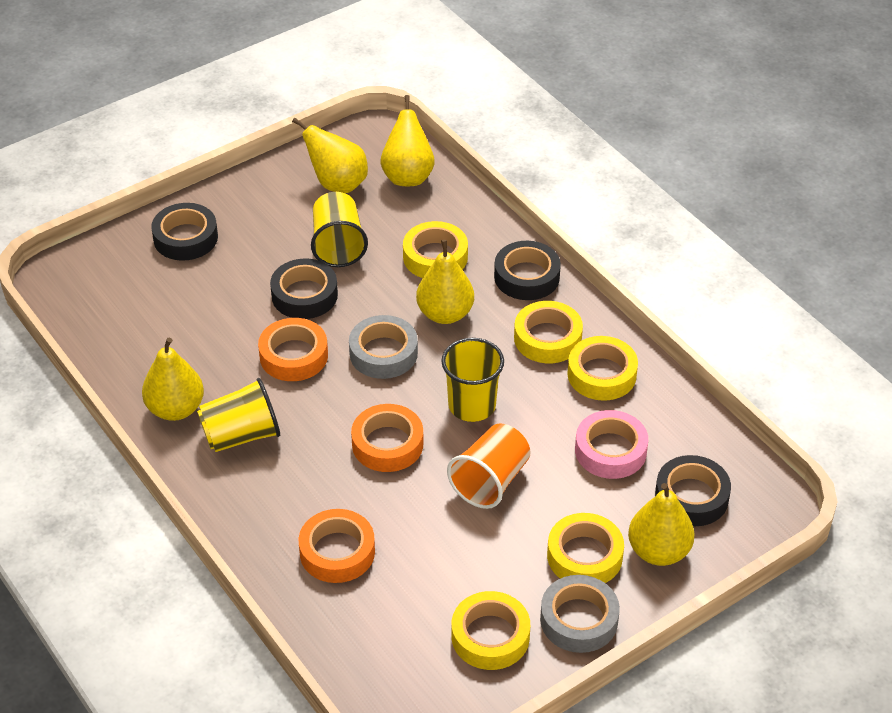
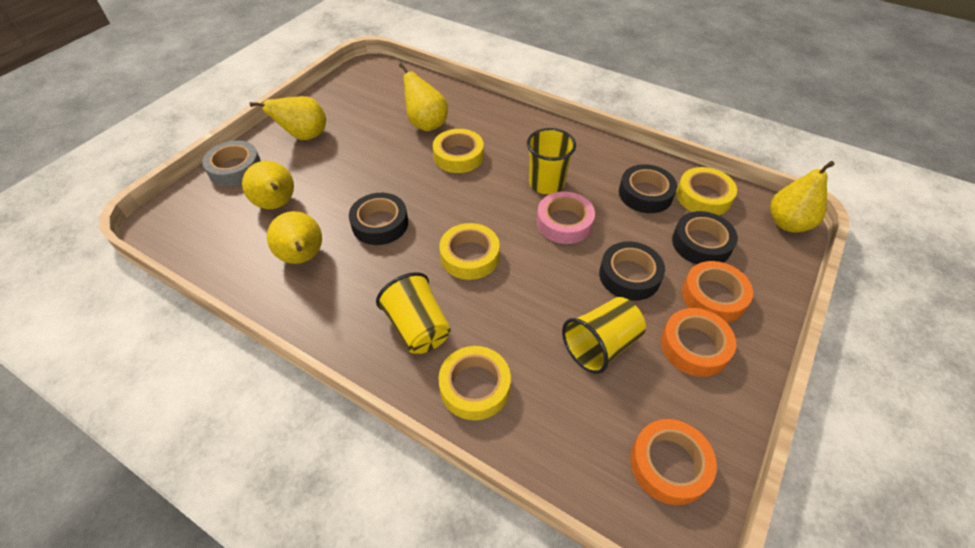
grey tape: [349,315,418,379] [540,575,620,653] = 2 -> [202,140,261,186] = 1
orange cup: [447,423,531,509] = 1 -> none = 0
yellow tape: [403,221,468,278] [452,591,530,670] [514,301,583,363] [547,513,624,583] [567,336,638,401] = 5 -> [433,129,484,173] [438,346,511,420] [439,223,500,280] [676,167,737,215] = 4

